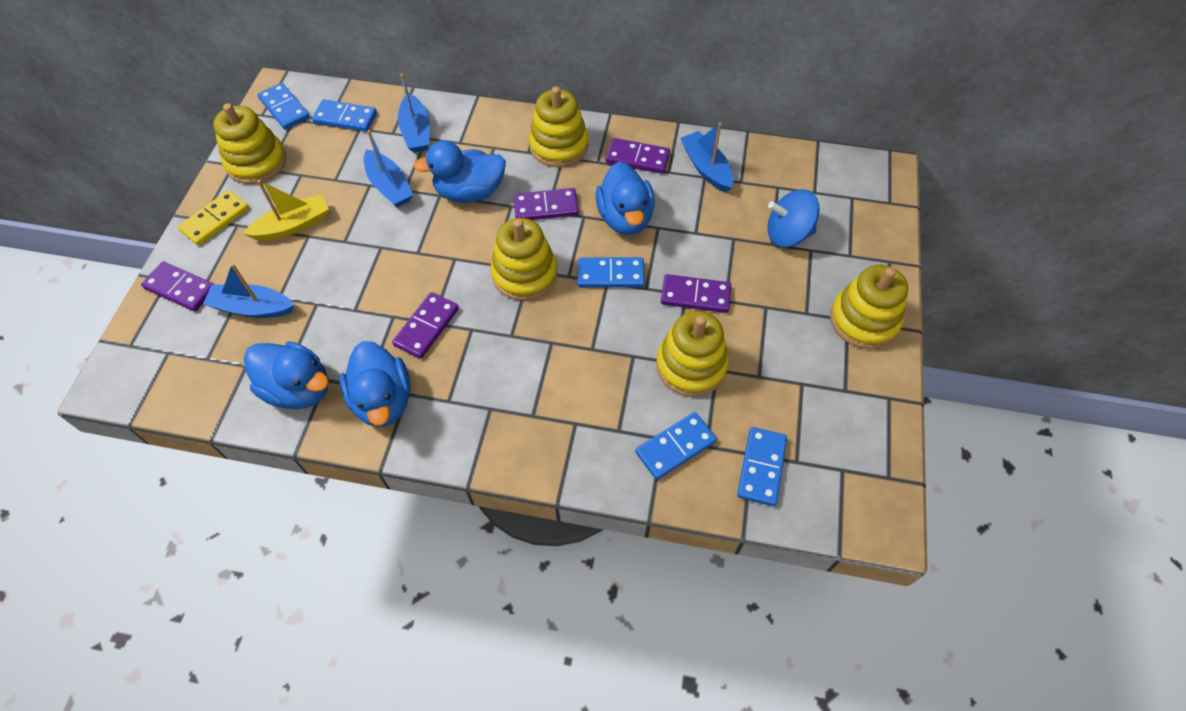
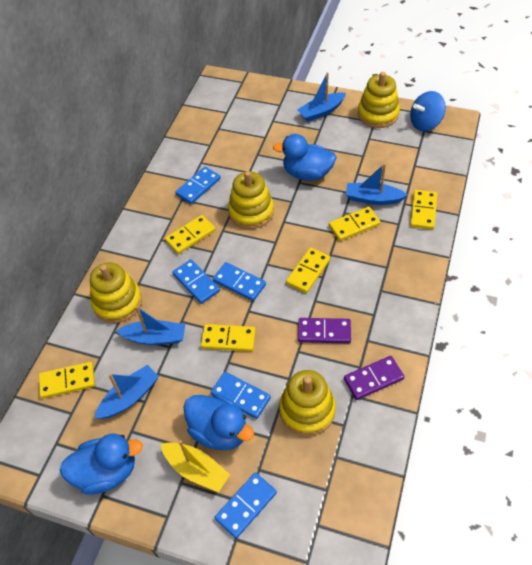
blue duck: [244,341,329,409] [340,341,410,427] [413,141,506,203] [595,162,655,235] = 4 -> [60,434,143,495] [184,394,254,450] [273,134,337,181] = 3
purple domino: [141,262,215,311] [392,292,459,359] [513,188,579,220] [606,138,670,174] [661,274,731,313] = 5 -> [298,318,351,343] [344,356,405,400] = 2
yellow domino: [178,190,249,246] = 1 -> [39,362,95,398] [165,215,215,254] [201,324,256,352] [286,248,331,293] [329,207,380,241] [410,190,437,230] = 6
yellow stacking toy: [213,103,286,184] [490,218,558,301] [529,86,589,167] [656,311,729,397] [830,265,908,349] = 5 -> [90,262,142,323] [228,171,274,229] [279,370,336,436] [358,72,400,128] = 4

